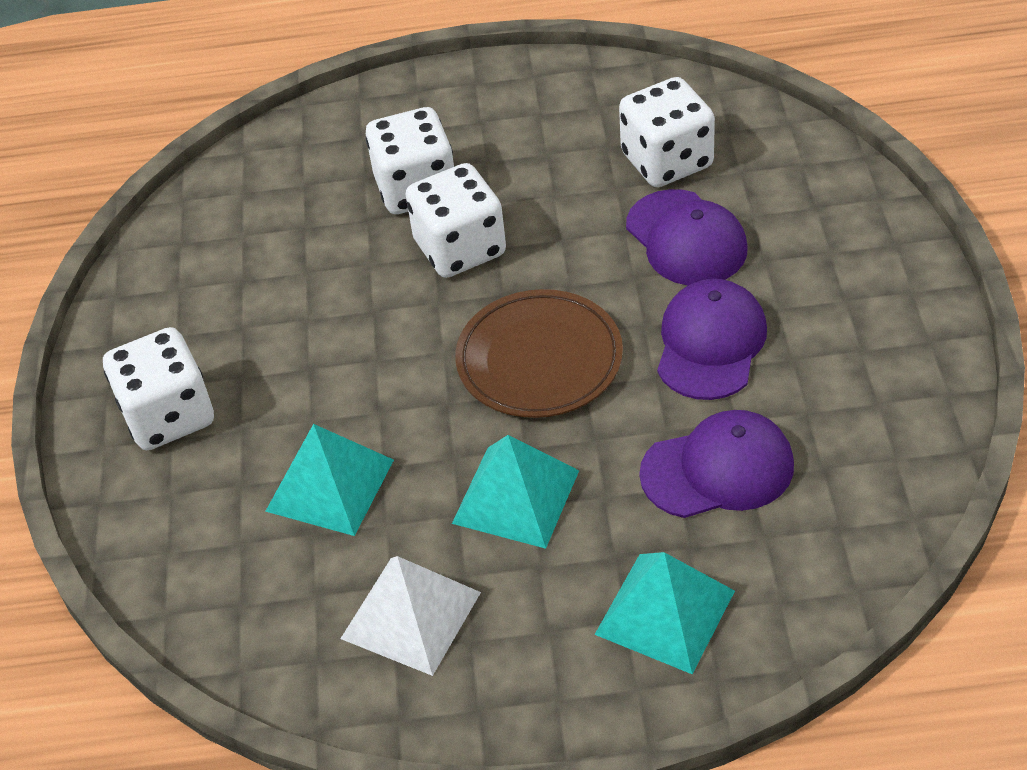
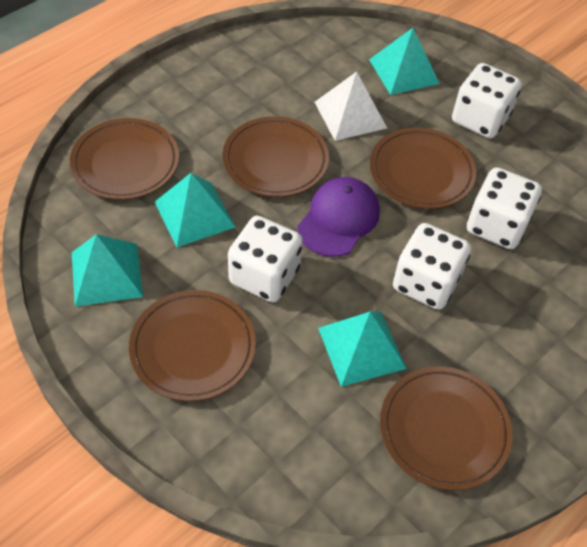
brown plate: [455,289,623,418] = 1 -> [70,118,179,200] [129,290,256,401] [222,116,329,197] [370,128,476,209] [380,366,512,490] = 5
purple cap: [626,189,747,285] [639,410,794,518] [657,279,767,400] = 3 -> [297,177,380,257] = 1
turquoise pyramid: [265,424,394,536] [452,435,579,549] [594,552,735,674] = 3 -> [72,234,143,307] [155,173,235,247] [318,312,406,387] [369,28,440,95] = 4

